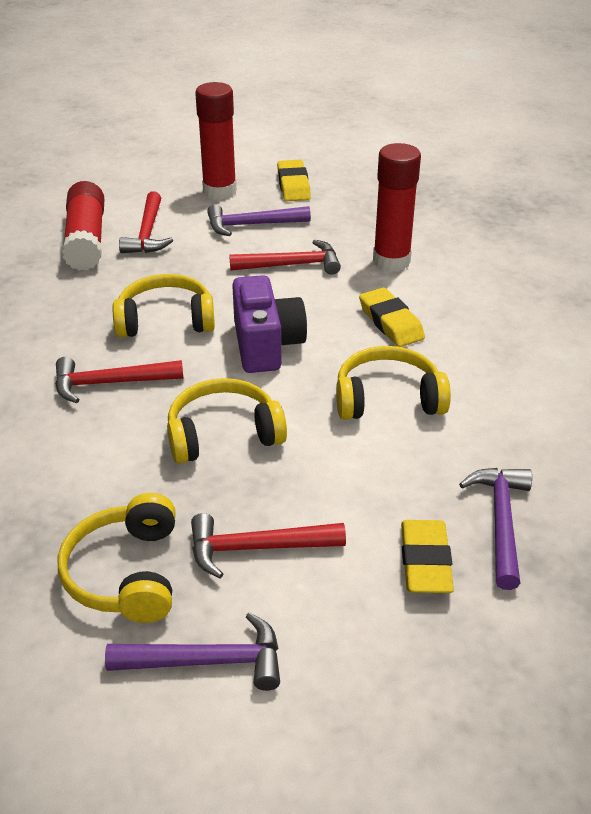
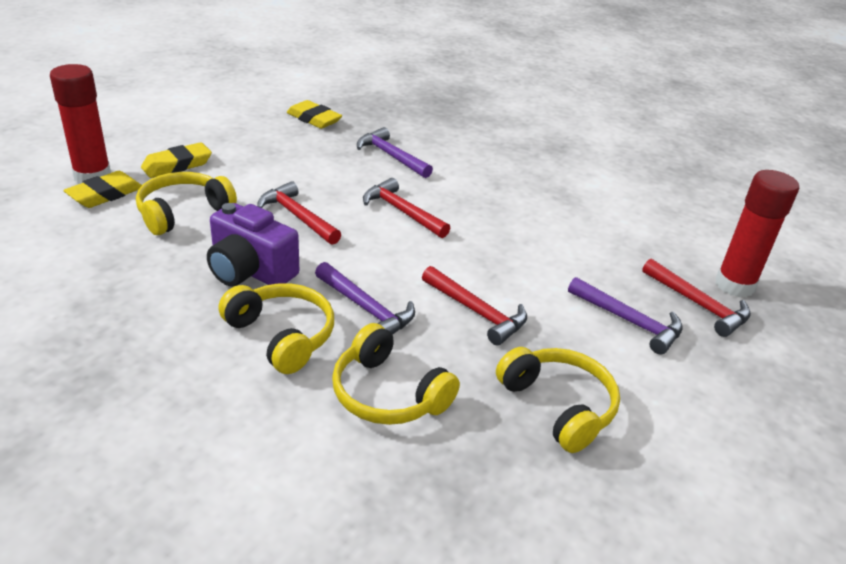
red glue stick: [62,181,104,271] [195,82,237,200] [373,143,421,272] = 3 -> [50,64,111,184] [715,170,799,297] = 2

